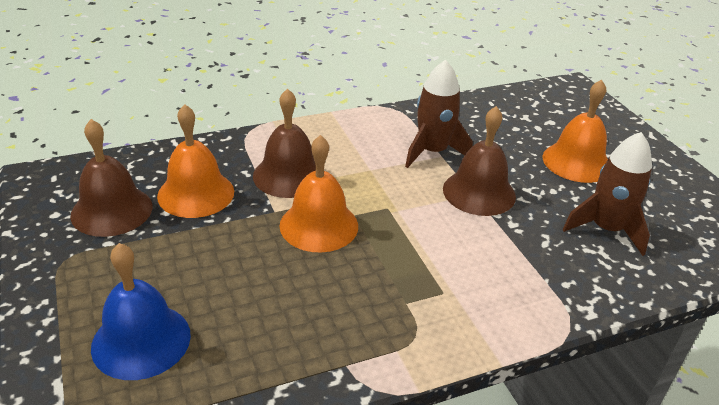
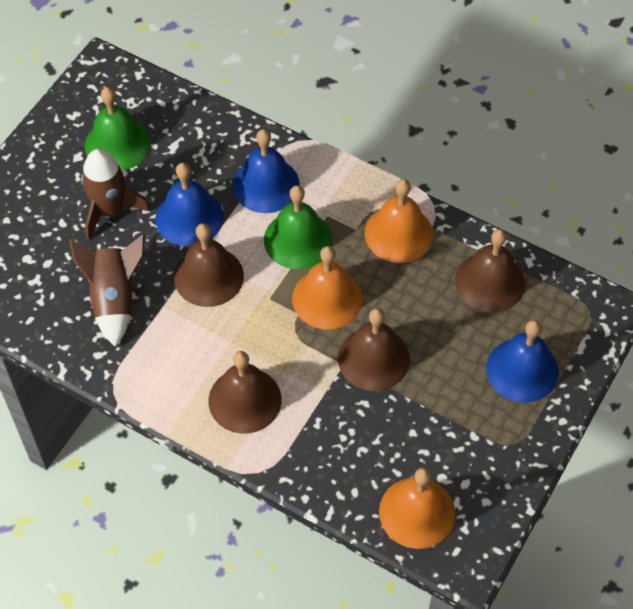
blue bell: [91,243,191,380] = 1 -> [156,163,224,247] [233,129,300,213] [486,320,559,403] = 3
brown bell: [70,119,153,237] [253,88,316,198] [443,106,516,216] = 3 -> [174,223,244,307] [209,351,282,434] [338,308,410,391] [455,229,525,313] = 4
green bell: none = 0 -> [85,87,151,171] [264,185,332,269] = 2

